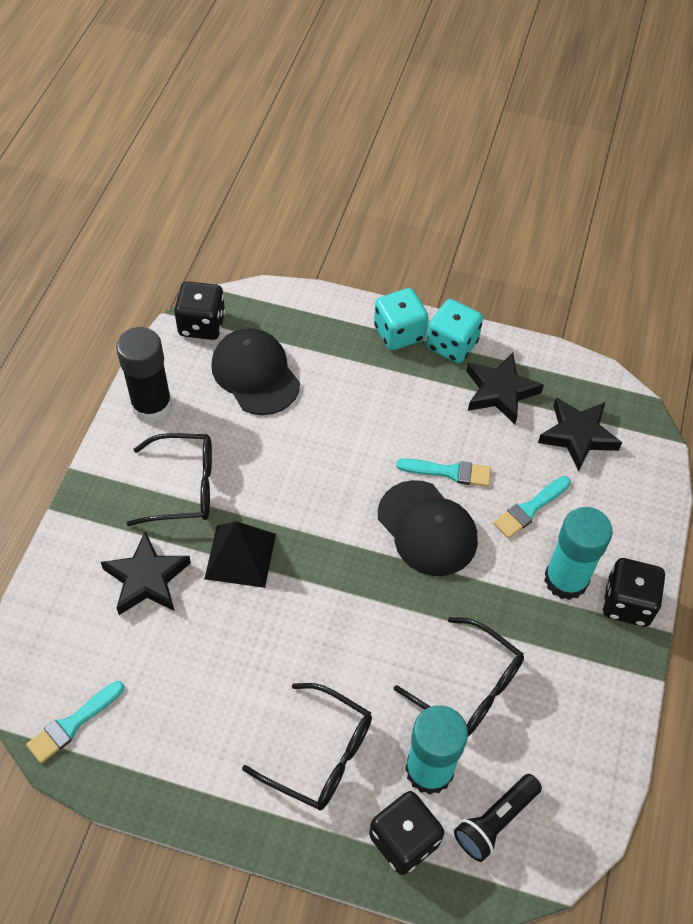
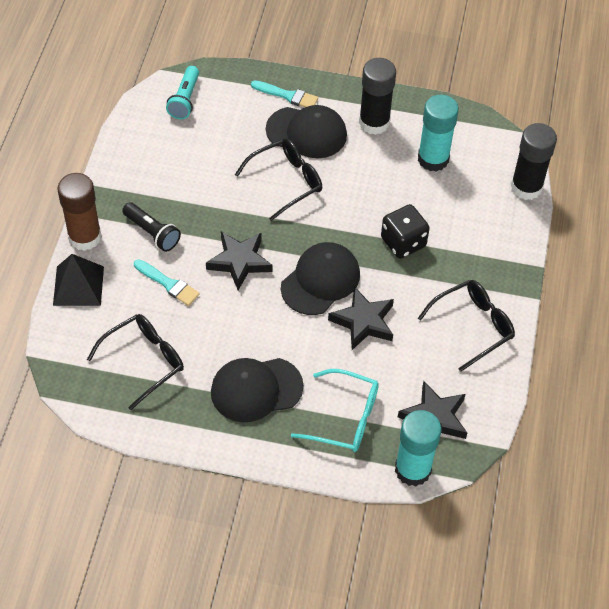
black cap: [211,328,300,415] [378,480,478,576] = 2 -> [211,358,304,422] [266,105,347,158] [281,242,360,315] = 3
black dice: [174,281,225,340] [369,791,444,875] [603,558,665,627] = 3 -> [381,204,430,259] = 1
black glue stick: [116,327,172,423] = 1 -> [359,58,396,135] [511,123,557,200] = 2
brown glue stick: none = 0 -> [57,173,102,251] = 1
turquoise brush: [26,681,124,763] [396,458,491,487] [493,476,571,538] = 3 -> [134,259,200,306] [251,80,318,107] = 2
turquoise dice: [374,288,428,350] [426,299,483,364] = 2 -> none = 0
turquoise flashlight: none = 0 -> [166,66,199,119] = 1
turquoise glasses: none = 0 -> [291,369,379,452] = 1

